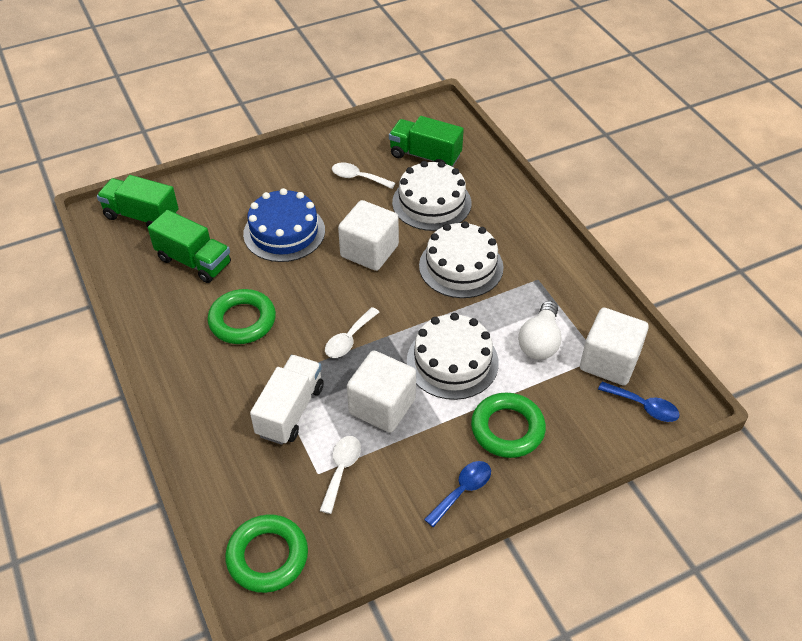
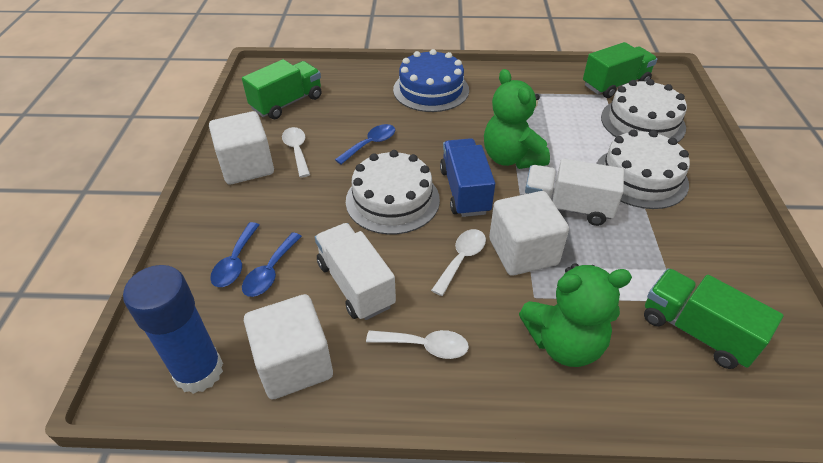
blue glue stick: none = 0 -> [123,265,223,394] = 1
blue spoon: [424,461,491,527] [598,382,680,422] = 2 -> [210,222,259,287] [242,232,302,297] [335,124,395,165] = 3
blue truck: none = 0 -> [440,138,495,217] = 1
green ring: [207,289,276,344] [225,514,308,593] [471,392,546,458] = 3 -> none = 0
green teddy bear: none = 0 -> [484,69,550,169] [519,263,632,367] = 2
white light bulb: [518,301,562,359] = 1 -> none = 0
white truck: [250,355,324,445] = 1 -> [315,223,396,320] [525,159,624,226] = 2

